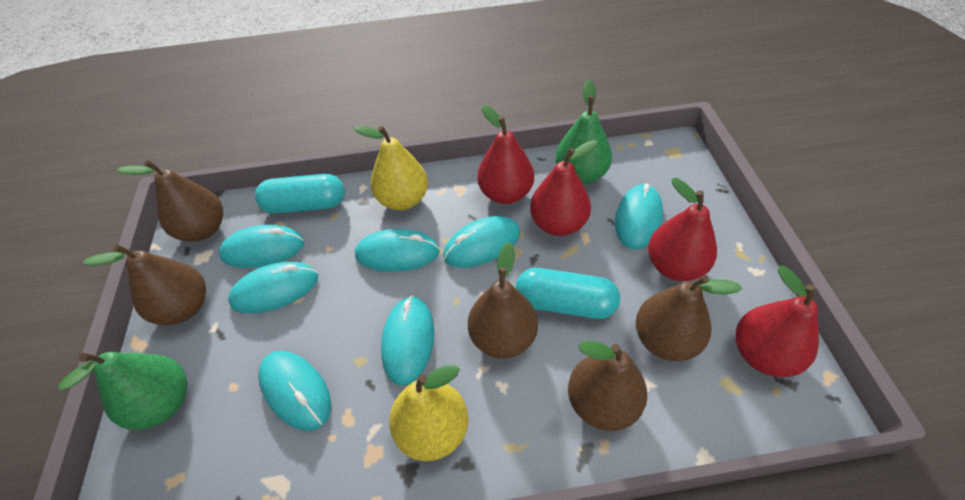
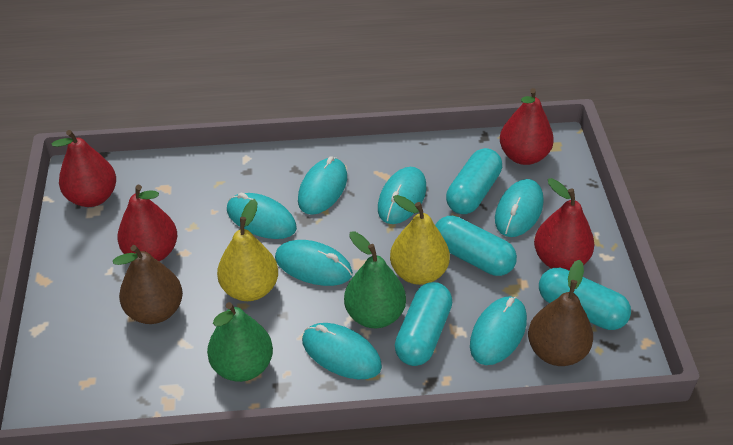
brown pear: [83,244,206,325] [116,160,223,242] [468,242,538,359] [568,341,647,431] [636,275,742,361] = 5 -> [113,245,183,324] [528,260,593,366] = 2
turquoise capsule: [255,174,345,214] [516,268,620,319] = 2 -> [395,282,452,366] [435,216,517,276] [446,148,502,214] [539,268,631,330] = 4

